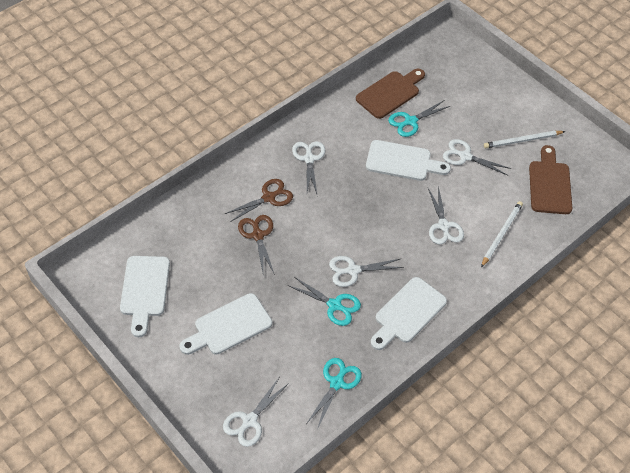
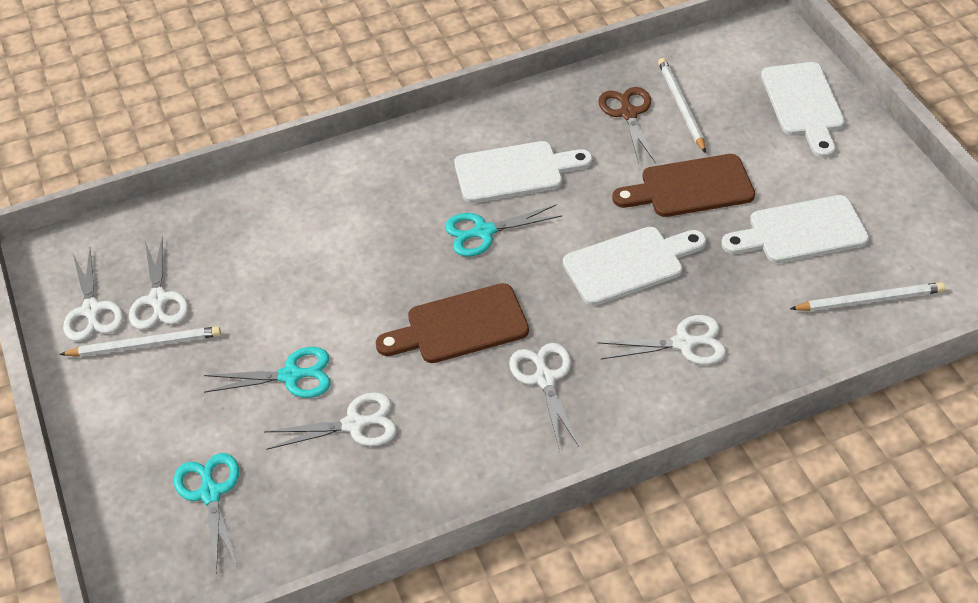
brown scissors: [225,179,293,222] [238,215,275,277] = 2 -> [598,87,656,163] = 1
white pencil: [481,201,523,267] [484,131,565,148] = 2 -> [59,326,221,357] [658,58,706,153] [790,282,945,311] = 3

